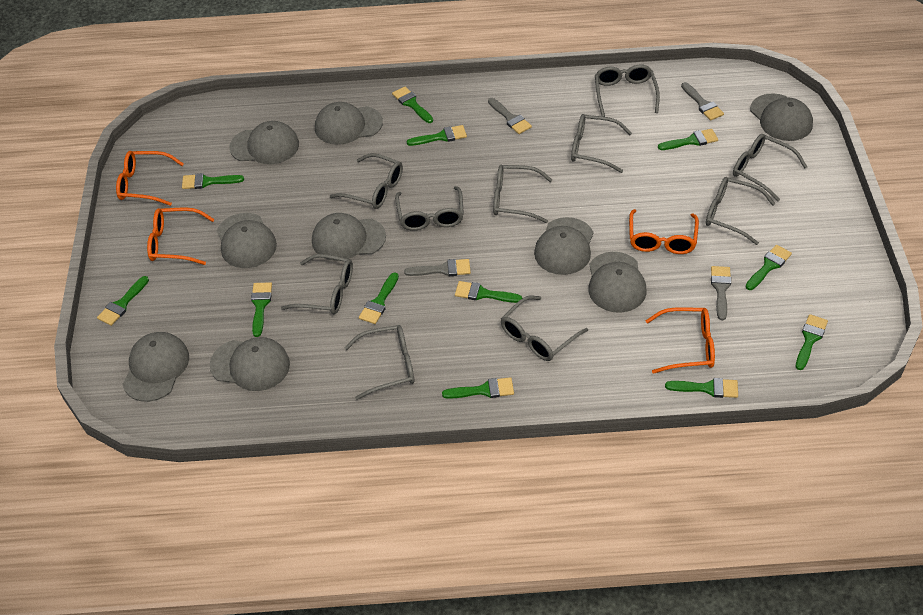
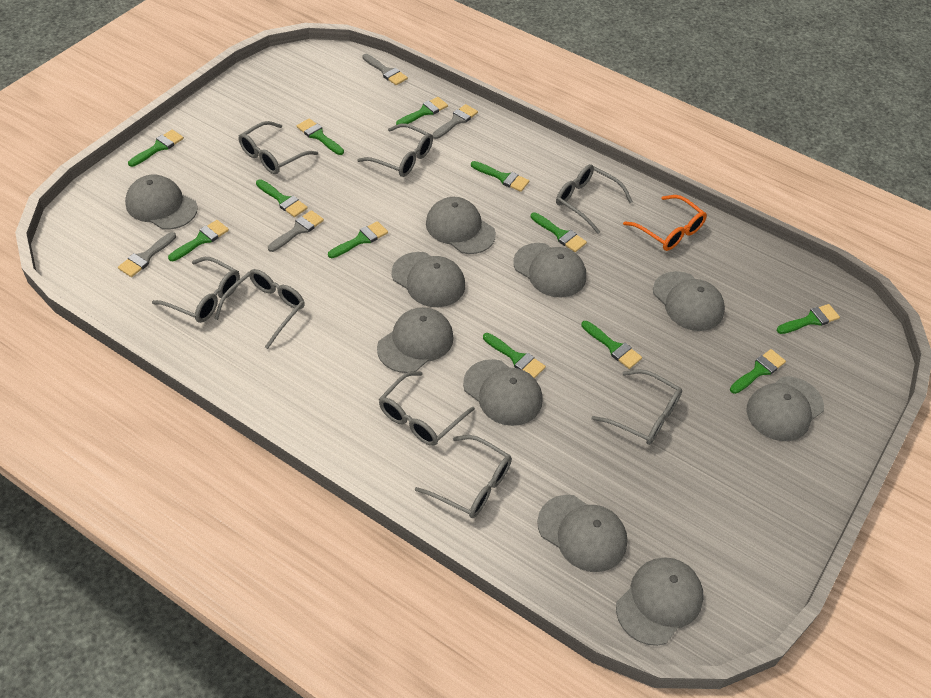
grey cap: [122,332,189,402] [210,337,290,391] [217,213,277,268] [229,121,299,164] [312,213,386,261] [315,102,383,145] [534,217,594,275] [588,252,646,313] [750,93,813,141] = 9 -> [125,175,198,230] [377,307,454,373] [392,252,465,307] [426,197,496,254] [463,359,543,426] [513,243,586,297] [537,495,627,572] [616,558,704,646] [653,271,725,331] [746,376,824,441] = 10
grey glasses: [281,254,353,314] [330,153,403,209] [344,325,414,400] [395,186,464,231] [493,165,552,223] [501,295,588,361] [571,114,632,173] [595,64,660,117] [706,177,775,245] [733,134,807,202] = 10 -> [152,257,240,323] [214,269,305,349] [239,121,318,174] [357,124,433,177] [379,371,475,446] [415,435,512,518] [556,164,633,234] [591,369,682,445] = 8
orange glasses: [116,151,184,206] [147,208,215,265] [629,209,699,254] [646,307,715,374] = 4 -> [623,195,707,251] = 1

